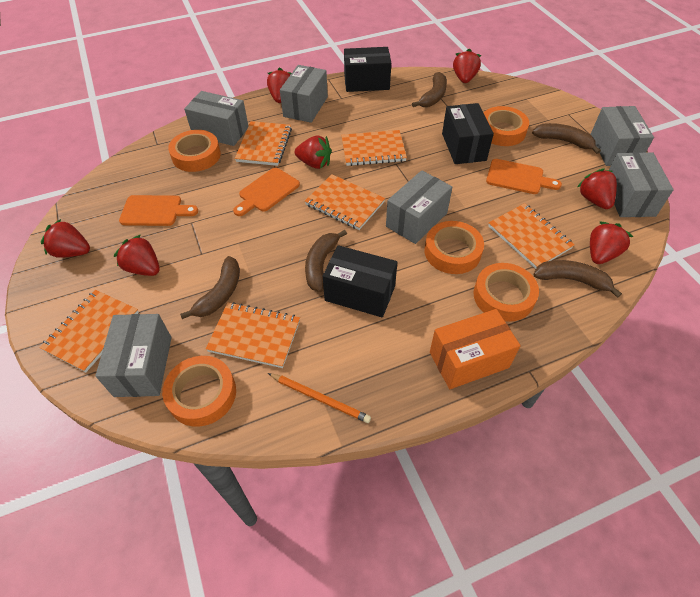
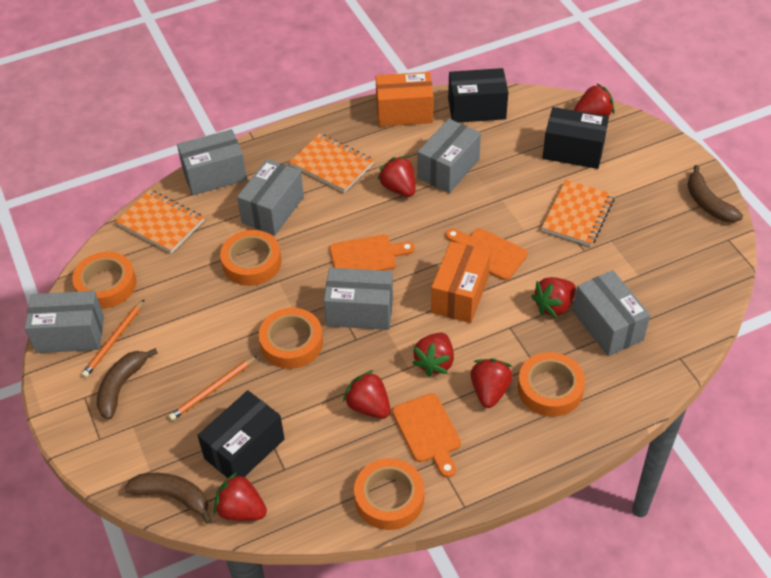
brown banana: [180,256,240,319] [305,230,347,292] [412,72,447,107] [532,123,601,154] [533,260,622,298] = 5 -> [97,348,158,420] [124,473,212,524] [687,165,743,223] = 3
orange box: [430,309,521,389] = 1 -> [375,72,434,126] [431,241,491,323] = 2
orange notebook: [39,290,139,372] [206,302,300,368] [235,121,292,166] [305,174,385,230] [341,130,407,166] [488,203,575,269] = 6 -> [116,190,204,253] [289,133,374,193] [541,180,615,246] = 3
orange pencil: [268,373,371,423] = 1 -> [81,299,145,378] [168,356,257,421] = 2

